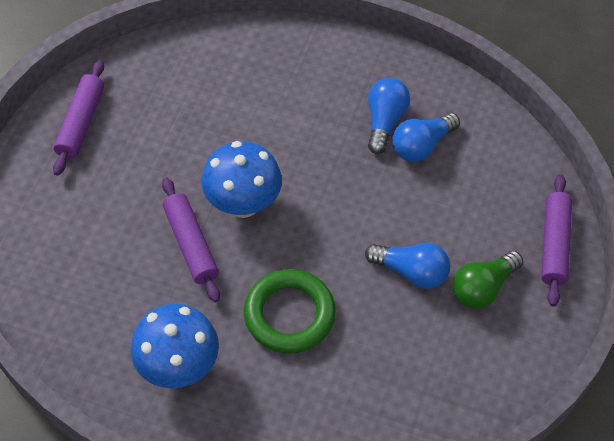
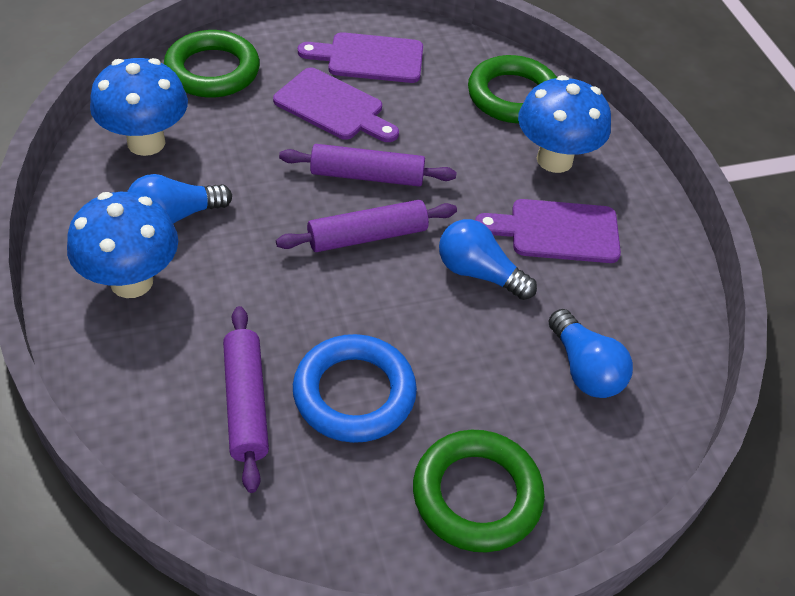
blue mushroom: [131,304,219,388] [201,141,282,218] = 2 -> [67,192,178,298] [90,58,188,156] [518,75,611,173] = 3
blue ring: none = 0 -> [293,334,417,443] = 1
green light bulb: [452,251,523,309] = 1 -> none = 0
green ring: [244,269,336,354] = 1 -> [164,30,260,98] [413,430,545,553] [468,55,557,123] = 3
purple cutting board: none = 0 -> [273,68,399,142] [298,32,423,83] [475,199,621,263] = 3

